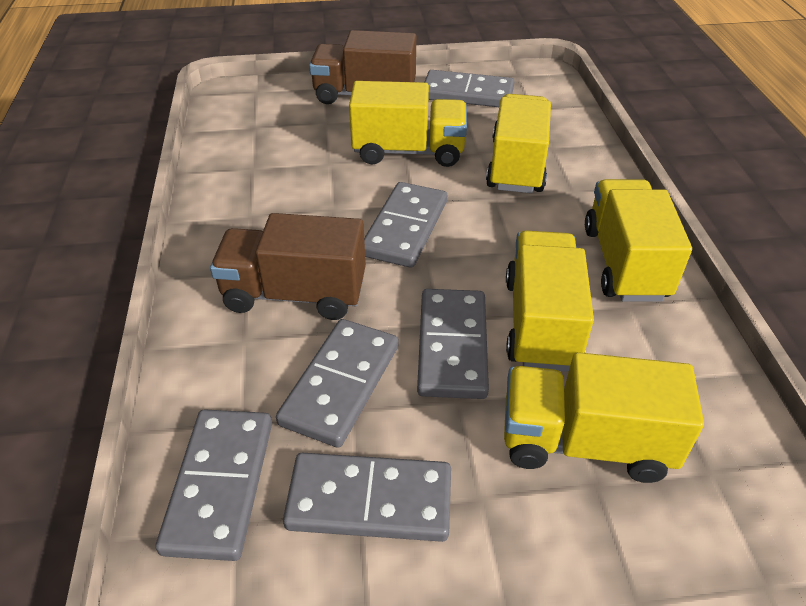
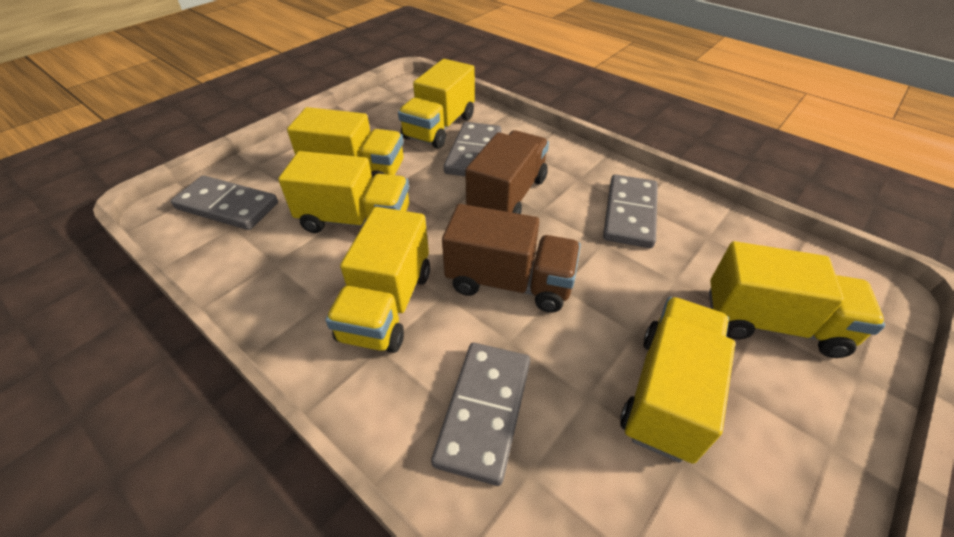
grey domino: [155,409,272,561] [276,319,399,448] [283,453,451,542] [364,182,447,268] [417,289,489,399] [424,70,514,107] = 6 -> [171,175,278,230] [431,343,530,486] [444,122,501,177] [603,175,658,248] = 4
yellow truck: [349,81,467,167] [486,94,551,193] [504,352,704,483] [506,231,594,372] [585,179,692,302] = 5 -> [278,151,409,233] [287,107,404,178] [325,207,430,353] [398,59,475,148] [620,297,735,464] [709,241,885,358] = 6

